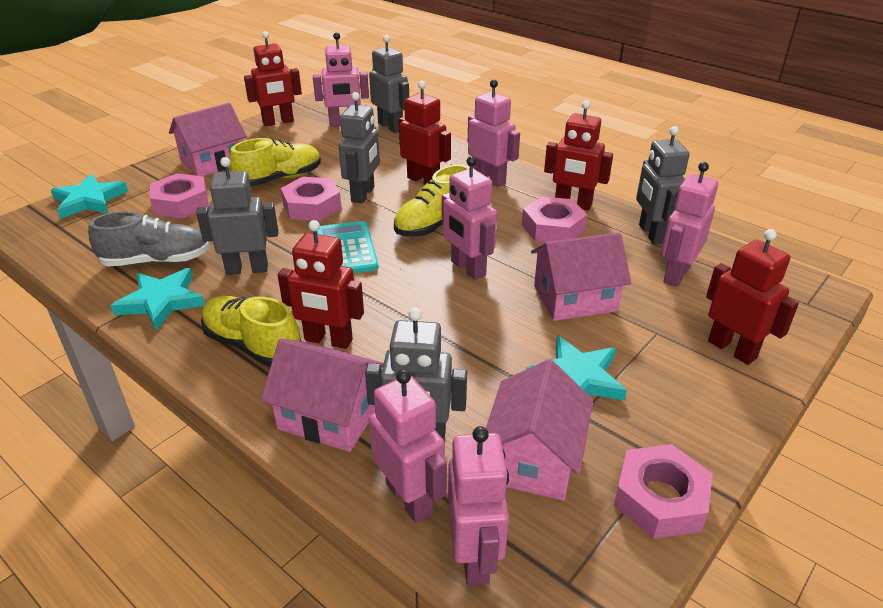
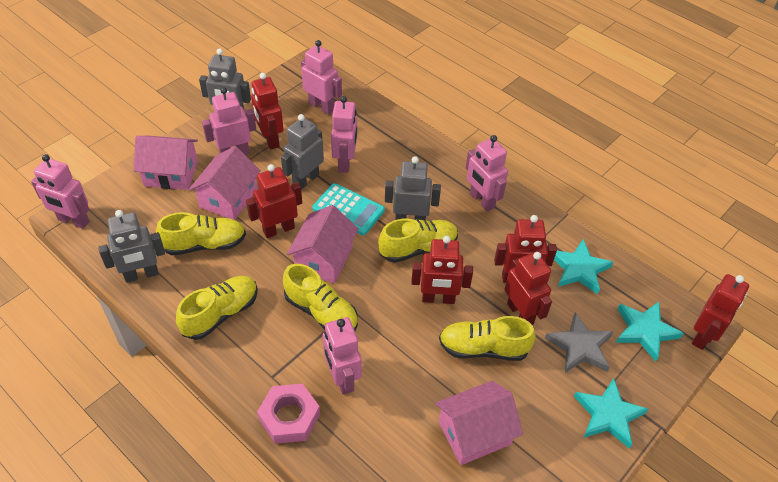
grey robot: [196,157,278,275] [339,92,380,204] [365,308,467,440] [369,35,409,133] [636,126,690,245] = 5 -> [98,210,165,283] [199,48,251,109] [281,114,324,190] [385,156,441,220] = 4
grey shoe: [88,211,210,267] = 1 -> none = 0
grey star: none = 0 -> [545,312,613,373] = 1
pink nut: [150,173,209,219] [281,177,342,221] [522,196,587,242] [614,444,713,539] = 4 -> [257,384,320,444] = 1
red robot: [244,31,302,126] [278,220,364,349] [399,81,451,185] [544,101,613,211] [706,229,799,365] = 5 -> [246,164,302,238] [251,73,284,149] [411,236,473,304] [494,215,557,283] [504,252,552,325] [692,274,749,350] = 6
yellow shoe: [201,296,301,367] [229,138,321,187] [394,164,470,237] = 3 -> [156,212,246,255] [176,276,258,340] [283,264,358,331] [378,218,458,263] [439,316,536,361] = 5

